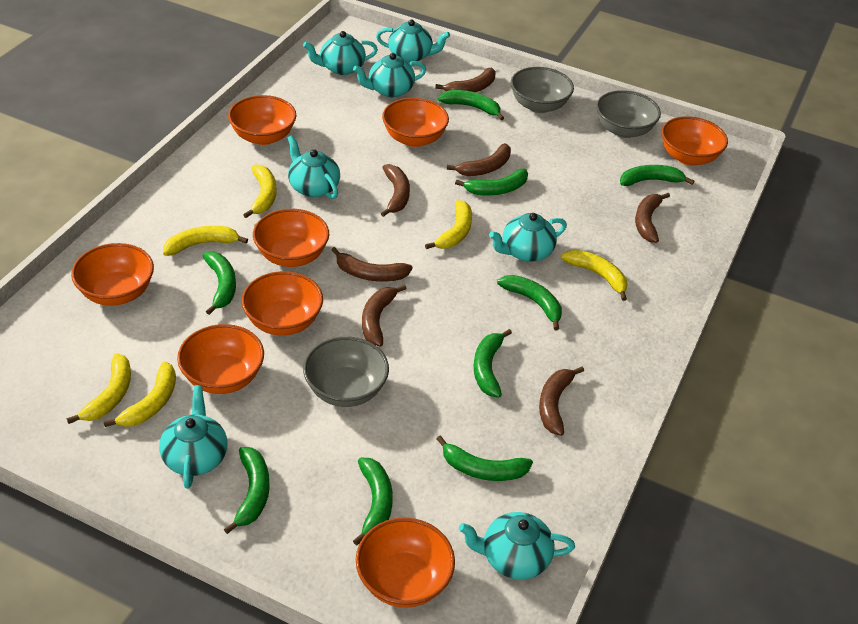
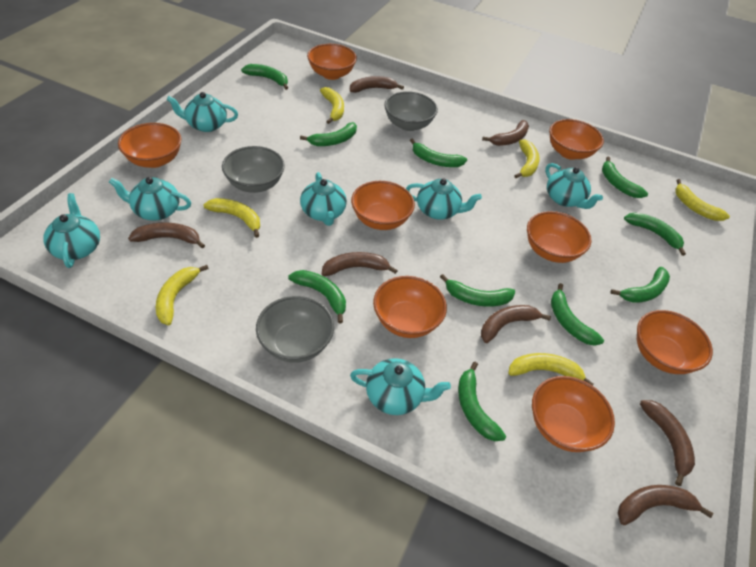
green banana: [203,252,236,315] [224,447,270,534] [353,458,393,546] [437,435,533,481] [438,90,504,120] [455,169,528,196] [474,329,512,398] [497,275,562,331] [620,165,695,186] = 9 -> [241,64,288,90] [288,270,346,323] [300,122,357,146] [410,138,467,167] [440,274,515,307] [458,362,506,441] [551,283,604,346] [602,157,648,198] [610,267,670,303] [624,212,686,256] = 10

